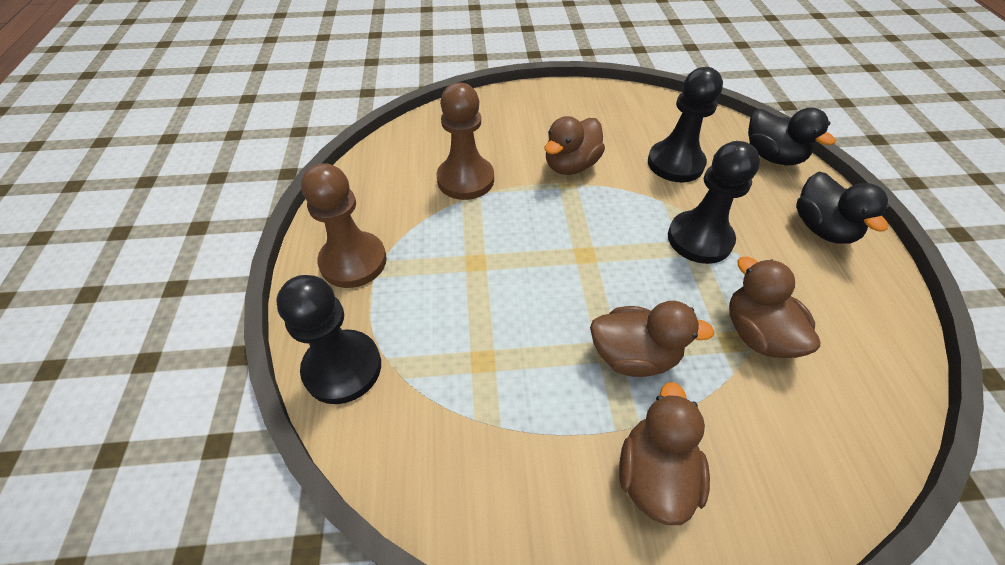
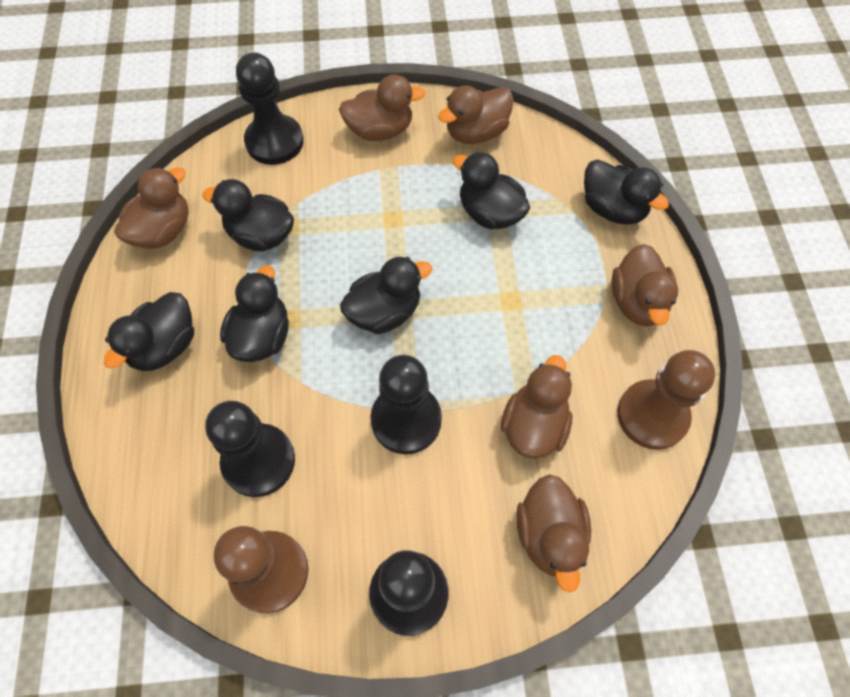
black duck: [748,107,836,165] [796,172,890,244] = 2 -> [104,292,194,371] [202,179,294,252] [220,265,289,362] [340,256,432,334] [453,152,530,229] [584,159,669,225] = 6
black pawn: [276,275,381,404] [648,67,723,182] [668,141,760,264] = 3 -> [205,401,295,497] [236,52,304,165] [369,550,449,636] [370,355,442,454] = 4
brown duck: [545,116,605,175] [590,301,715,377] [619,382,710,525] [729,257,821,358] = 4 -> [115,167,189,249] [339,75,425,141] [438,86,513,144] [501,355,572,459] [516,474,591,593] [611,244,678,327] = 6

